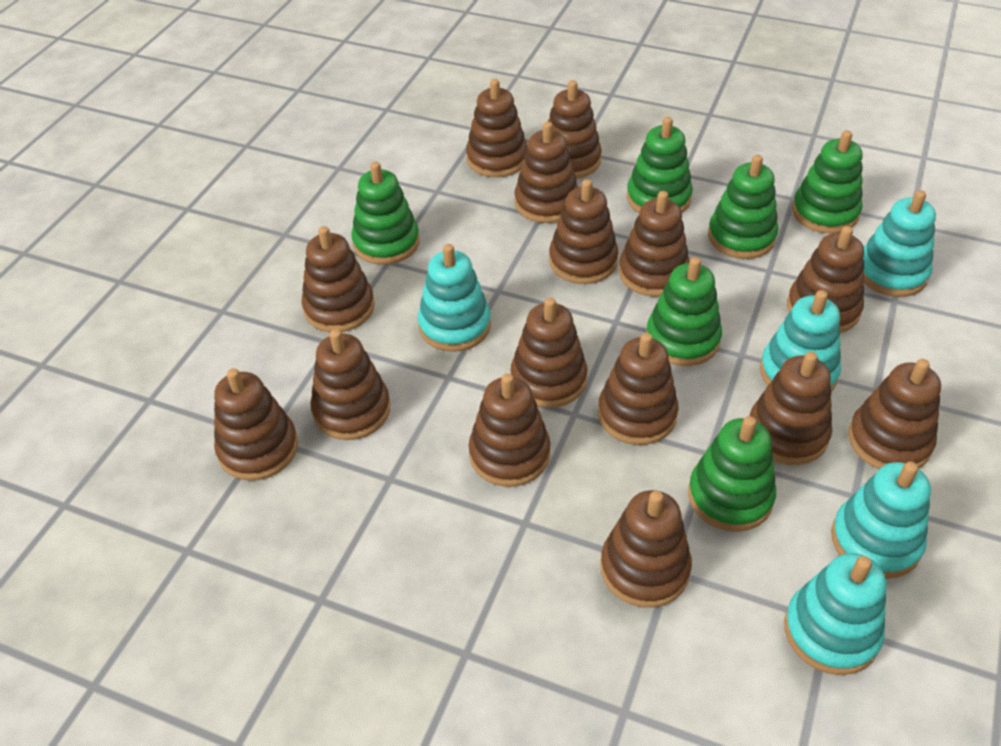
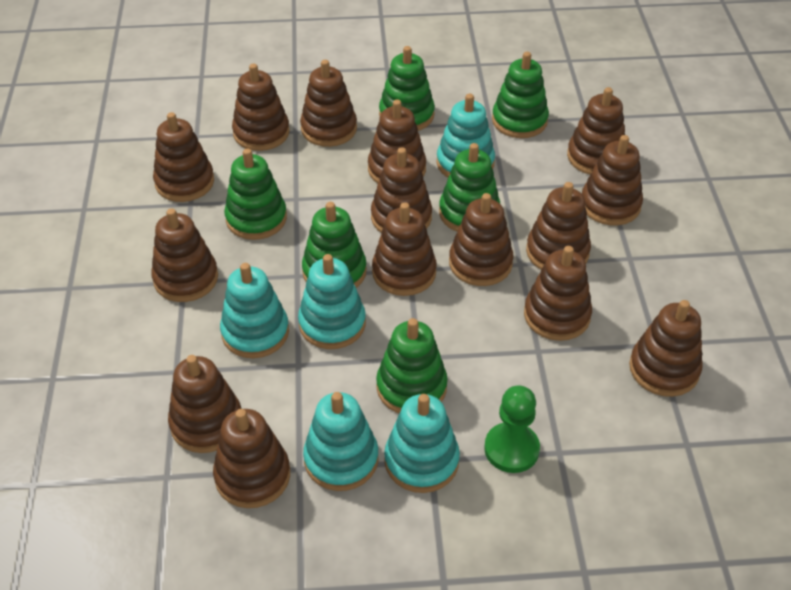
green pawn: none = 0 -> [484,385,540,473] = 1

